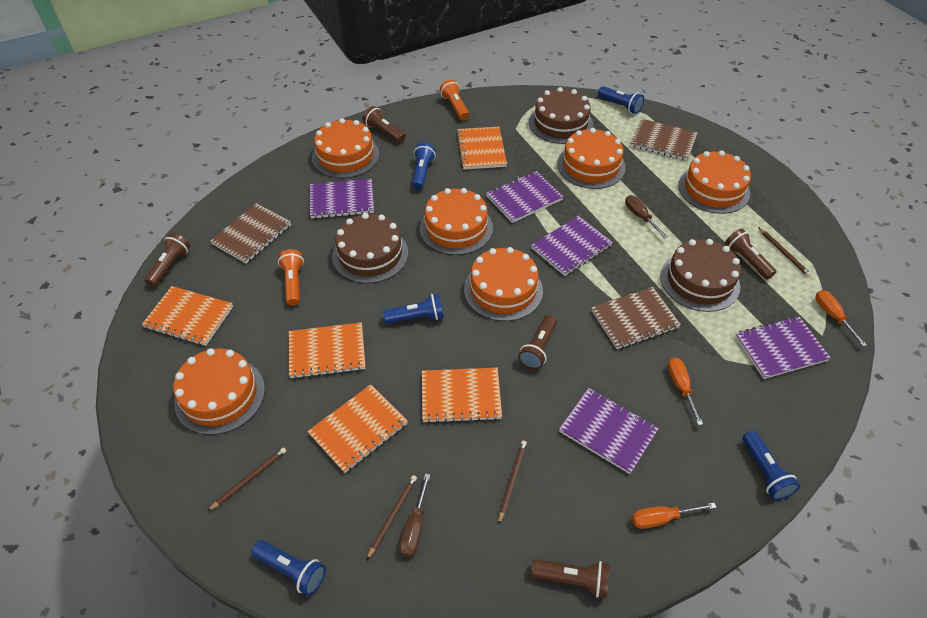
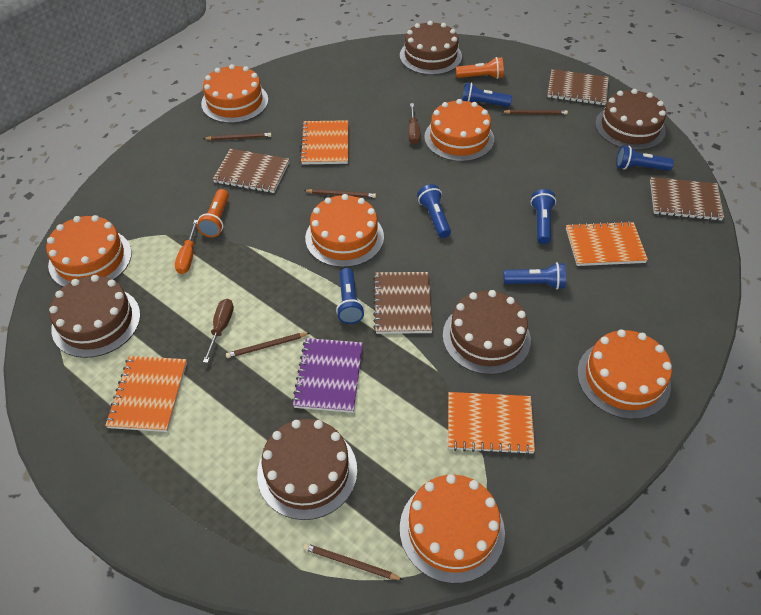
blue flashlight: [252,540,326,596] [383,294,444,324] [412,143,436,190] [598,86,644,114] [742,431,800,500] = 5 -> [336,268,365,324] [417,184,451,238] [462,83,512,107] [504,262,566,290] [530,189,556,244] [616,146,674,171] = 6
brown cake: [332,213,408,283] [529,87,593,144] [660,239,741,312] = 3 -> [49,275,140,358] [257,419,357,520] [400,21,462,75] [443,290,531,375] [595,89,666,150] = 5
brown flashlight: [144,233,190,287] [363,106,406,143] [518,315,557,370] [531,559,610,598] [725,228,777,280] = 5 -> none = 0
brown notebook: [210,203,291,263] [591,287,681,349] [630,119,698,161] = 3 -> [213,149,289,193] [373,272,433,334] [547,69,609,105] [650,177,724,221] = 4
brown pencil: [208,447,286,511] [367,475,417,559] [498,441,527,525] [758,227,811,277] = 4 -> [203,133,272,140] [226,333,310,358] [303,189,376,198] [303,543,403,580] [502,110,568,115] = 5
orange notebook: [142,286,233,346] [289,322,365,379] [308,384,408,473] [422,368,502,423] [456,127,507,170] = 5 -> [105,356,187,432] [300,120,348,164] [448,392,535,455] [566,221,648,266] = 4
orange screwdriver: [632,503,717,529] [668,357,703,425] [815,290,867,347] = 3 -> [175,220,198,274] = 1
purple notebook: [310,179,374,219] [486,171,563,223] [531,216,613,276] [559,388,659,474] [735,316,831,379] = 5 -> [292,338,363,413] = 1

